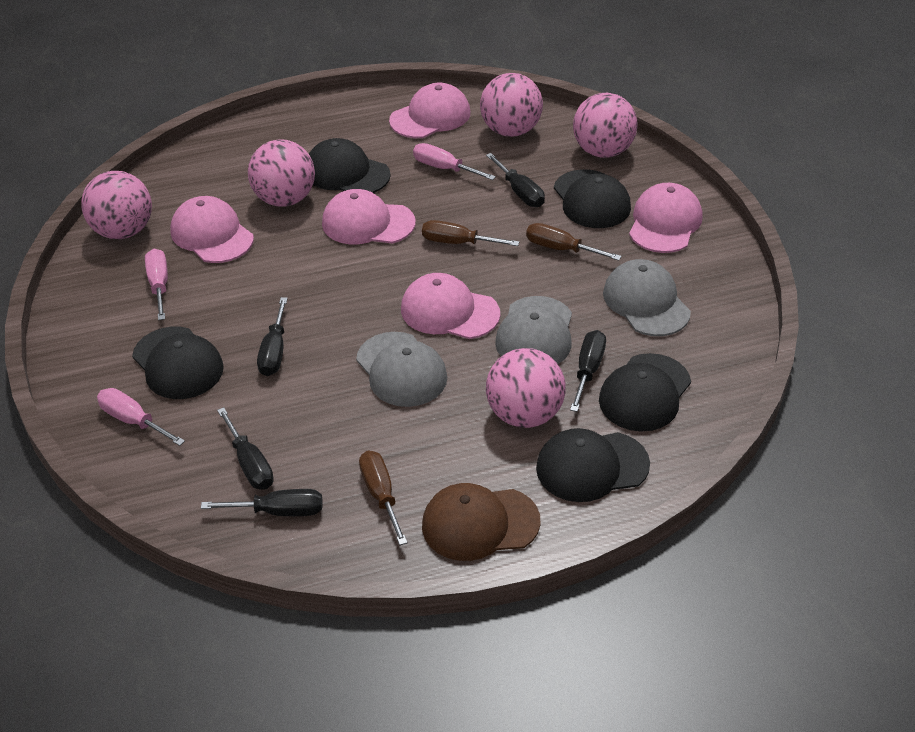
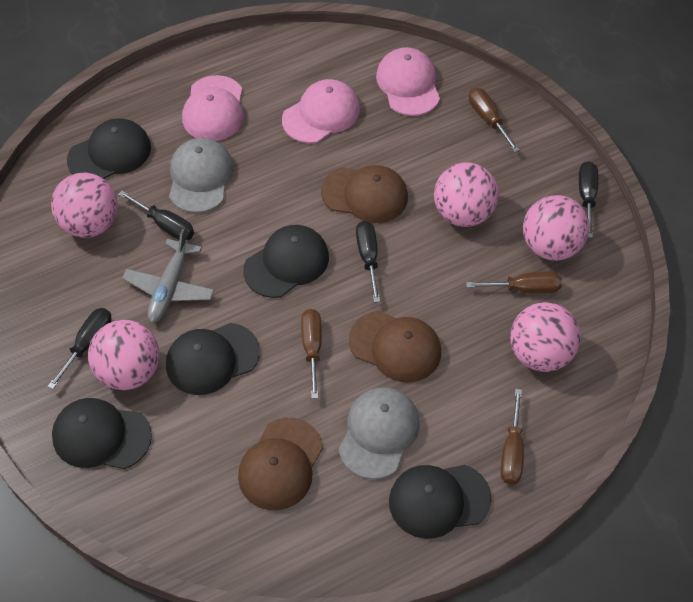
black screwdriver: [201,489,322,516] [217,407,274,490] [257,297,288,376] [486,153,545,207] [570,330,606,412] = 5 -> [47,308,112,389] [118,191,194,240] [356,221,380,303] [579,161,598,238] = 4
brown cap: [422,483,540,561] = 1 -> [238,418,323,510] [321,165,408,223] [349,311,441,383] = 3
brown screwdriver: [359,451,408,545] [422,220,519,246] [526,223,621,260] = 3 -> [301,309,322,399] [466,272,562,294] [469,88,520,152] [501,389,524,484] = 4
grey cap: [356,332,447,407] [495,296,572,364] [603,259,691,336] = 3 -> [169,138,233,213] [339,387,420,479] = 2
grey plane: none = 0 -> [122,229,215,323] = 1
pink cap: [170,196,254,263] [322,189,416,244] [389,83,470,138] [401,273,500,339] [629,183,703,253] = 5 -> [182,75,244,141] [282,79,360,144] [376,47,440,116] = 3
pink screwdriver: [97,388,185,446] [145,249,168,320] [413,143,496,180] = 3 -> none = 0

